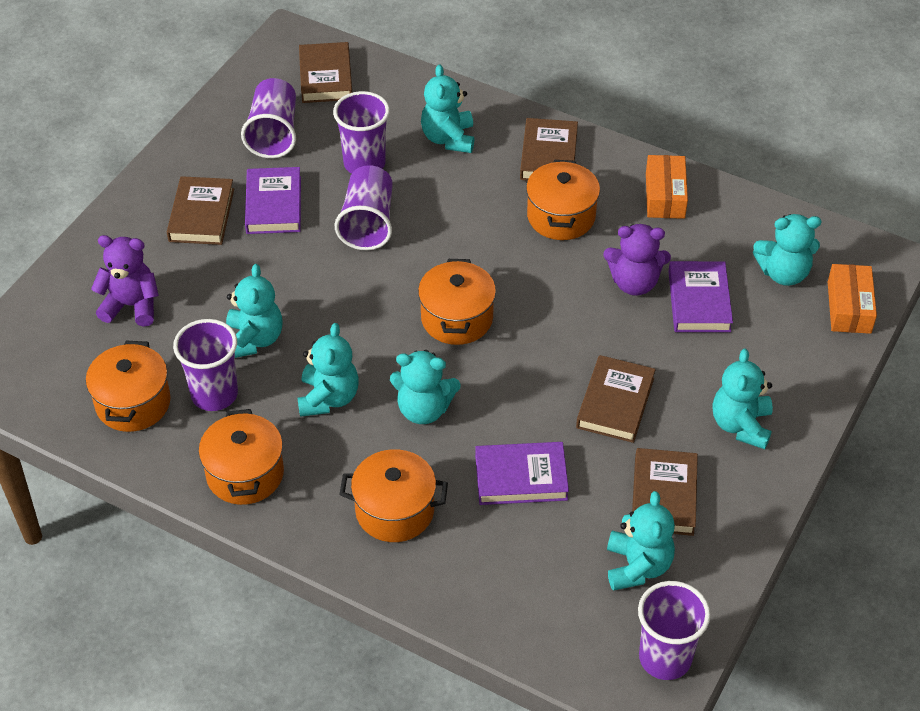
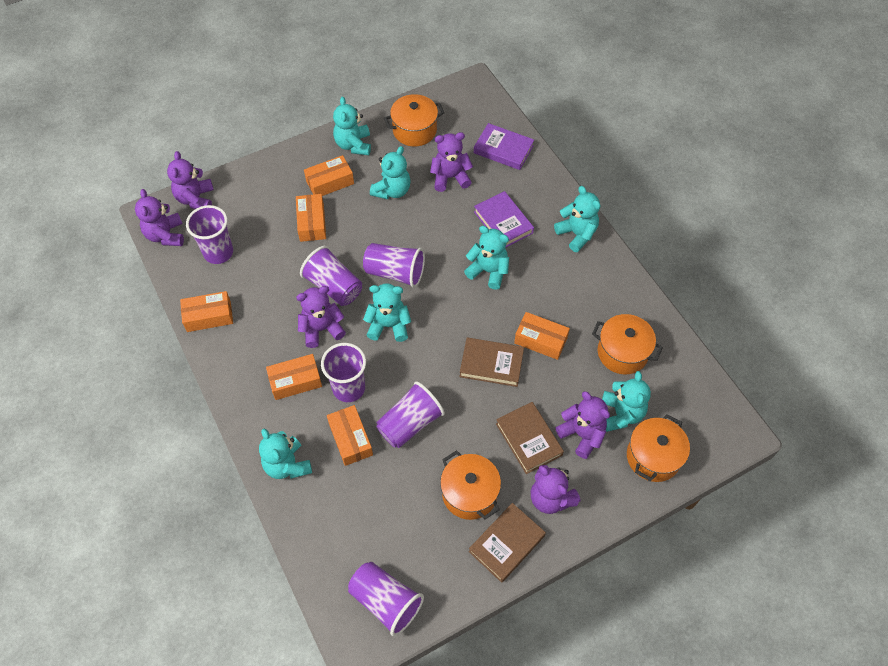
brown book: [167,176,234,245] [299,42,352,103] [520,118,578,181] [576,355,656,443] [632,448,698,536] = 5 -> [459,337,524,387] [469,503,546,583] [496,402,564,474] = 3
orange box: [646,155,688,219] [828,264,877,334] = 2 -> [180,291,233,332] [266,354,322,400] [296,194,326,242] [304,155,354,196] [327,405,373,466] [514,312,570,360] = 6
orange pot: [86,341,171,432] [198,409,284,505] [339,449,448,542] [418,259,496,345] [526,160,600,240] = 5 -> [384,94,444,147] [440,450,501,520] [592,314,663,374] [627,414,690,482] = 4
purple book: [245,167,301,234] [475,442,569,505] [668,261,733,332] = 3 -> [474,123,534,170] [474,191,534,248] = 2
purple cup: [173,319,238,411] [241,78,296,158] [333,91,390,174] [334,165,393,250] [638,581,710,680] = 5 -> [186,205,233,264] [300,246,362,306] [321,343,366,402] [348,562,424,637] [363,243,425,288] [376,381,445,448] = 6
purple teddy bear: [91,235,159,327] [603,224,671,296] = 2 -> [135,189,184,246] [167,151,214,209] [296,286,346,348] [430,132,473,192] [531,465,580,514] [555,391,610,459] = 6

